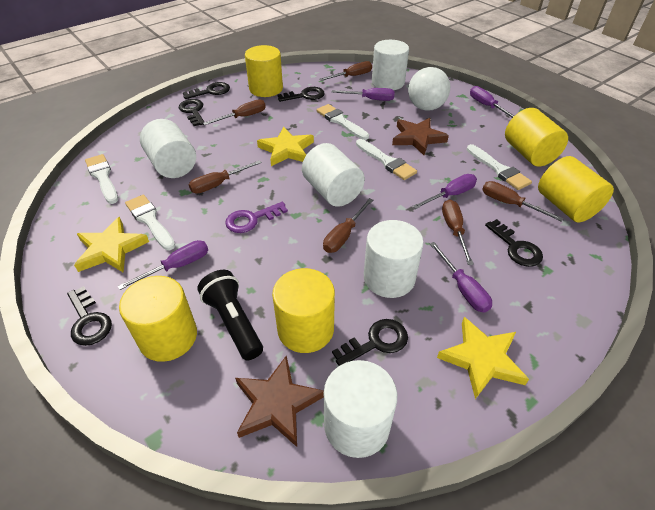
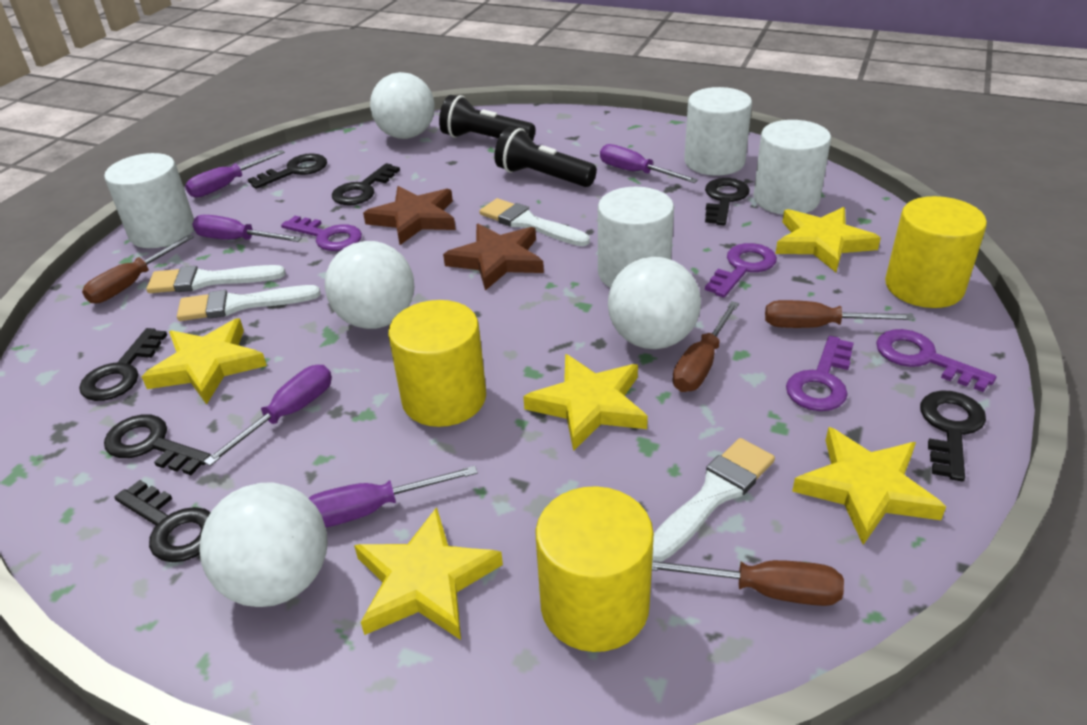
black flashlight: [197,270,263,361] = 1 -> [439,95,535,141] [494,127,597,187] = 2
black key: [67,286,112,346] [179,99,204,126] [183,82,230,99] [278,87,325,102] [332,319,408,366] [485,219,543,267] = 6 -> [79,328,167,401] [104,414,211,475] [115,480,211,562] [248,153,327,189] [332,163,400,205] [705,178,750,225] [920,390,986,482] = 7
brown screwdriver: [189,160,262,194] [203,99,266,125] [319,61,372,81] [323,198,373,253] [442,199,474,265] [482,181,564,222] = 6 -> [82,235,194,304] [652,560,844,606] [672,301,739,392] [765,300,915,328] = 4
purple key: [225,202,288,233] = 1 -> [281,216,362,251] [705,243,777,298] [786,336,854,411] [876,329,997,392] = 4
white ball: [408,67,450,111] = 1 -> [199,483,328,607] [325,241,414,329] [370,72,435,139] [608,257,701,349] = 4
white brush: [85,154,118,204] [125,195,175,250] [316,104,369,140] [356,139,417,180] [467,144,532,190] = 5 -> [146,265,286,293] [177,285,320,321] [479,198,590,246] [652,438,775,562] = 4
white cylinder: [140,119,196,178] [302,143,365,207] [324,360,397,458] [364,220,424,298] [372,40,409,90] = 5 -> [104,153,194,248] [598,187,674,288] [684,87,752,176] [754,120,831,214] = 4
yellow cylinder: [119,276,197,362] [245,45,283,97] [272,268,335,353] [505,108,568,167] [538,156,614,222] = 5 -> [388,300,486,427] [536,486,654,652] [885,196,987,308] = 3
yellow star: [74,217,149,272] [257,127,314,166] [437,317,529,399] = 3 -> [141,318,267,405] [354,507,503,640] [523,354,648,451] [776,207,881,272] [792,427,946,545] = 5

